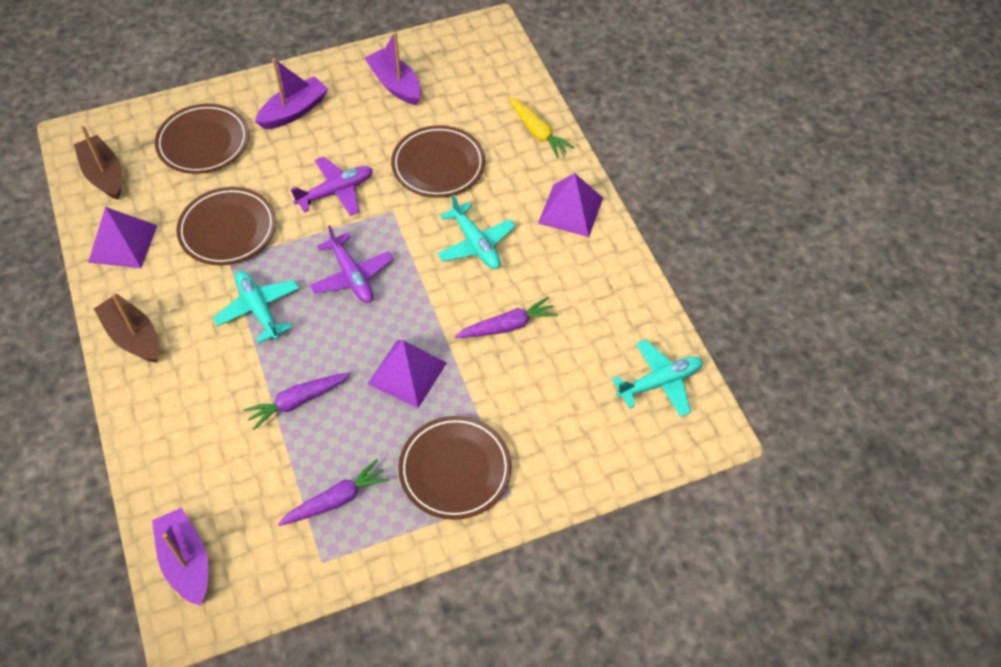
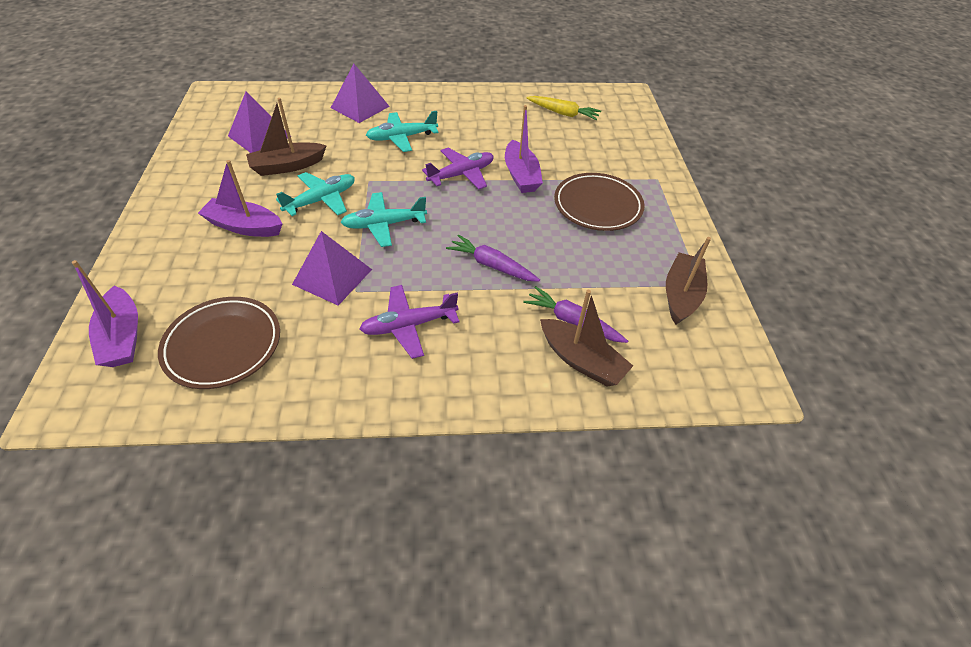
brown boat: [74,125,122,200] [94,293,160,363] = 2 -> [246,98,327,176] [540,290,633,387] [666,237,711,324] = 3
brown plate: [155,104,249,174] [176,187,276,265] [391,125,485,198] [398,416,511,520] = 4 -> [158,297,280,389] [554,173,645,231] = 2
purple carrot: [243,372,351,430] [278,459,390,526] [455,296,558,338] = 3 -> [446,234,540,282] [523,286,628,343] = 2

